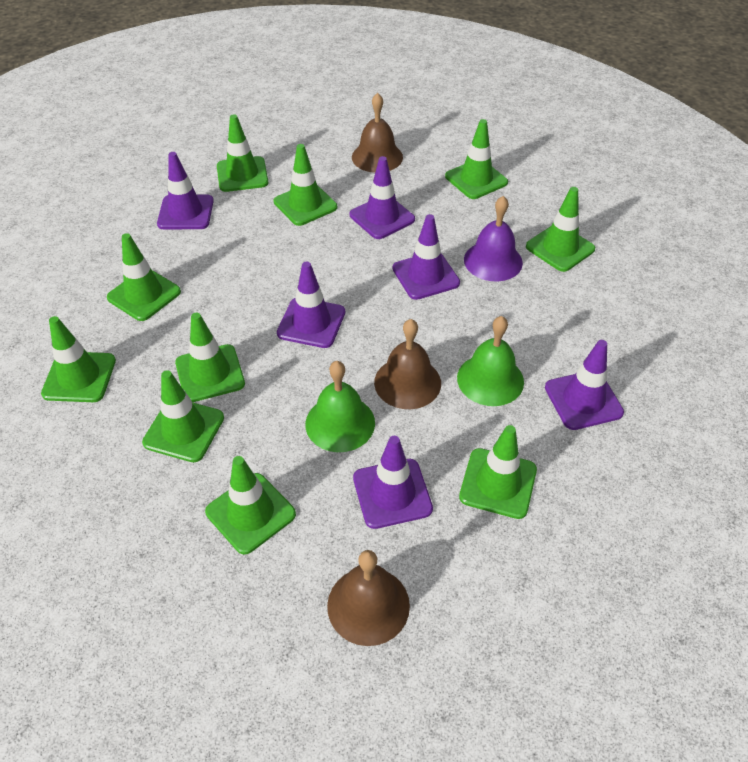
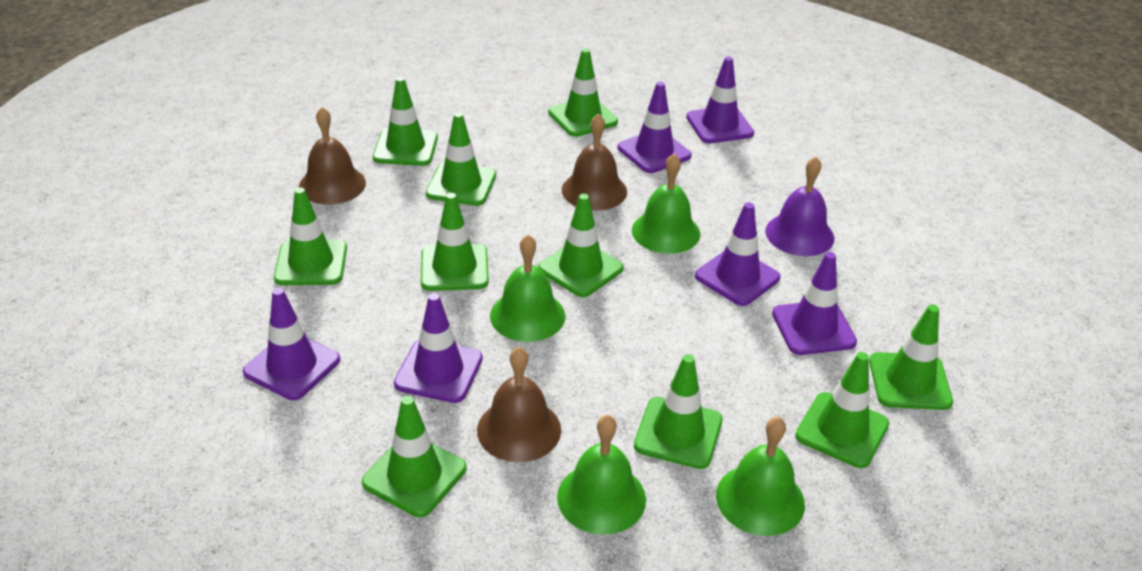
green bell: [305,361,375,452] [457,316,524,406] = 2 -> [490,235,566,342] [557,415,646,535] [632,153,700,254] [716,417,805,536] = 4

